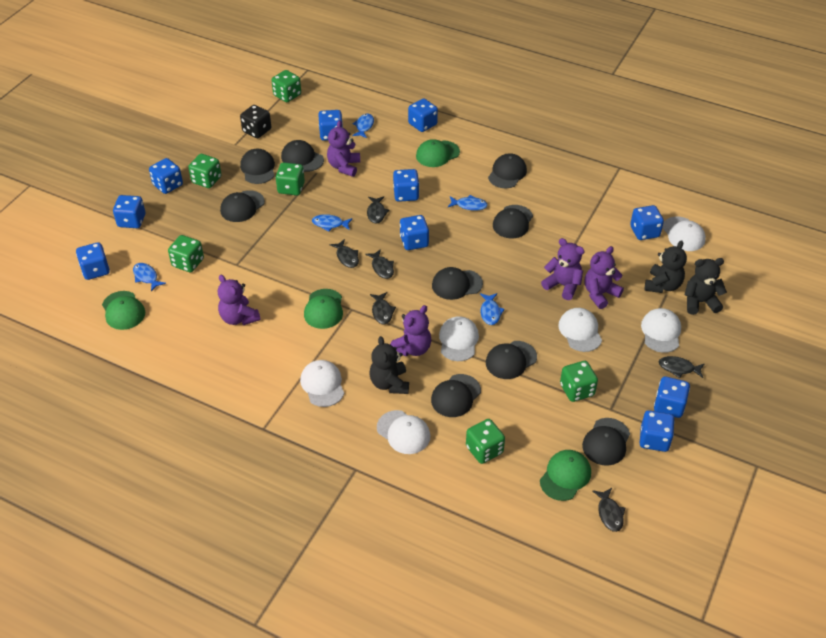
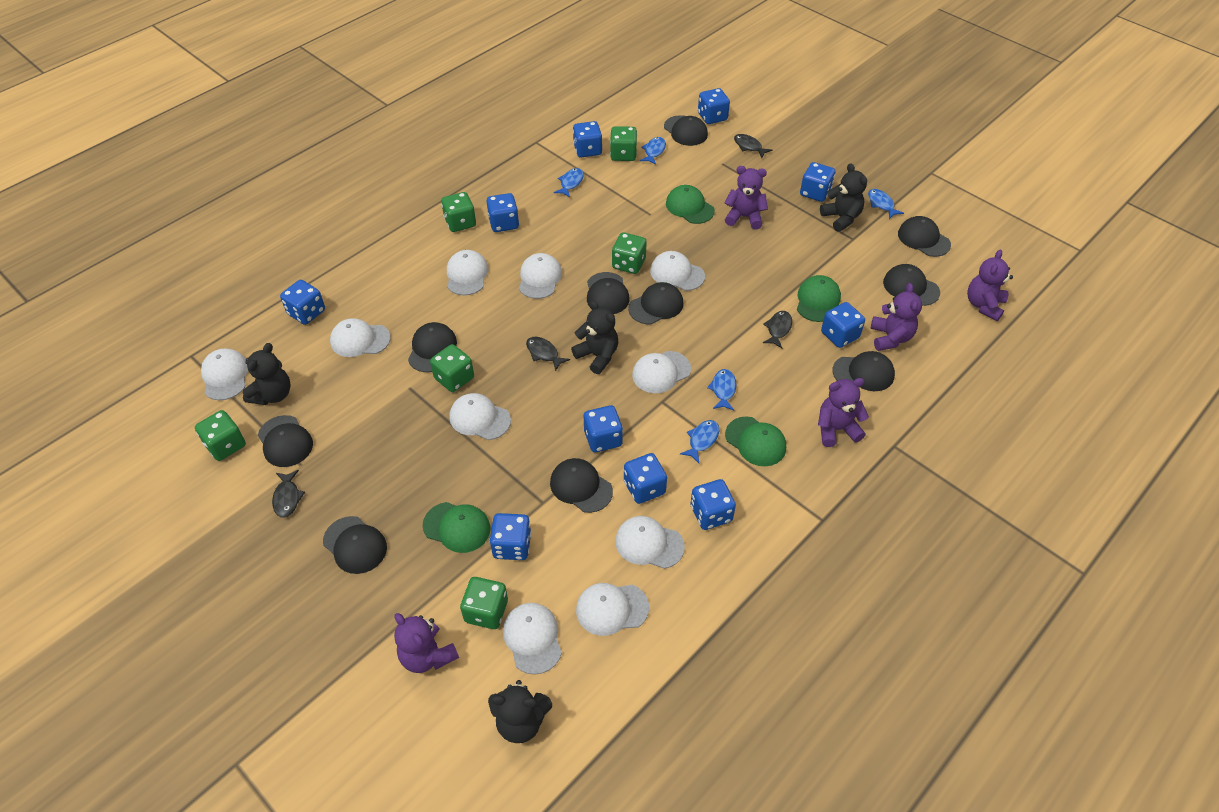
black cap: [220,190,265,222] [240,149,275,184] [281,140,324,172] [431,374,481,417] [432,267,483,300] [486,341,537,379] [488,153,527,188] [493,205,533,238] [582,418,630,466] = 9 -> [258,415,313,467] [323,516,387,574] [408,322,457,372] [550,458,613,513] [587,272,629,314] [628,282,684,325] [664,115,708,146] [832,351,895,391] [883,264,940,306] [898,216,951,257] = 10
black dice: [240,105,271,138] = 1 -> none = 0
black fish: [330,239,359,268] [365,249,394,279] [367,196,389,224] [370,292,396,324] [592,488,625,532] [659,356,704,378] = 6 -> [272,470,305,518] [526,337,570,371] [734,134,773,158] [763,311,792,348] = 4
black teddy bear: [370,336,409,394] [645,240,687,293] [685,258,727,315] = 3 -> [243,343,291,405] [488,680,552,743] [571,301,618,374] [820,163,867,232] = 4
white cap: [300,360,344,407] [377,410,430,454] [439,316,479,361] [558,308,602,352] [641,308,681,353] [662,217,706,251] = 6 -> [201,349,248,400] [330,318,391,357] [447,250,489,296] [449,393,511,440] [503,603,562,675] [519,253,562,299] [576,583,649,636] [615,516,685,569] [632,351,691,393] [650,251,705,291] = 10

